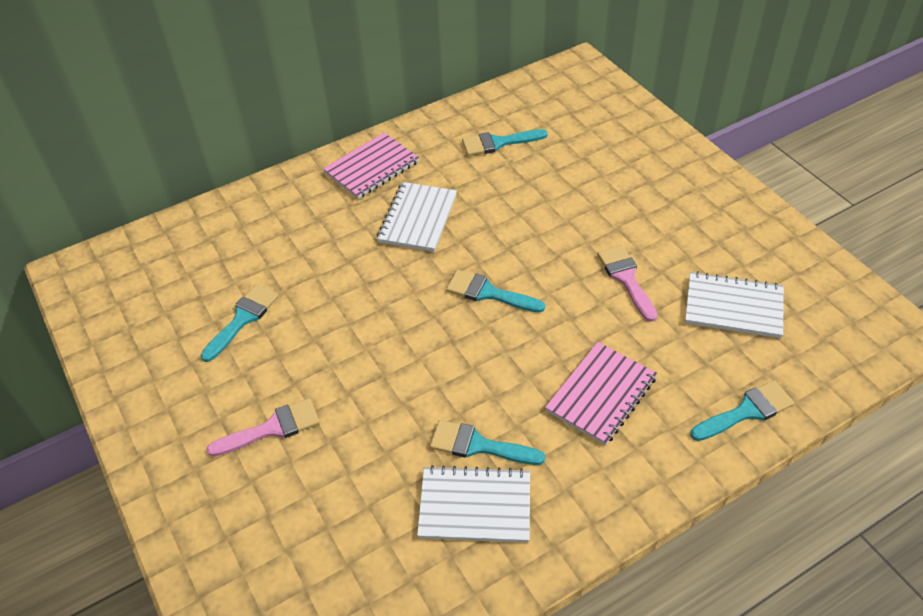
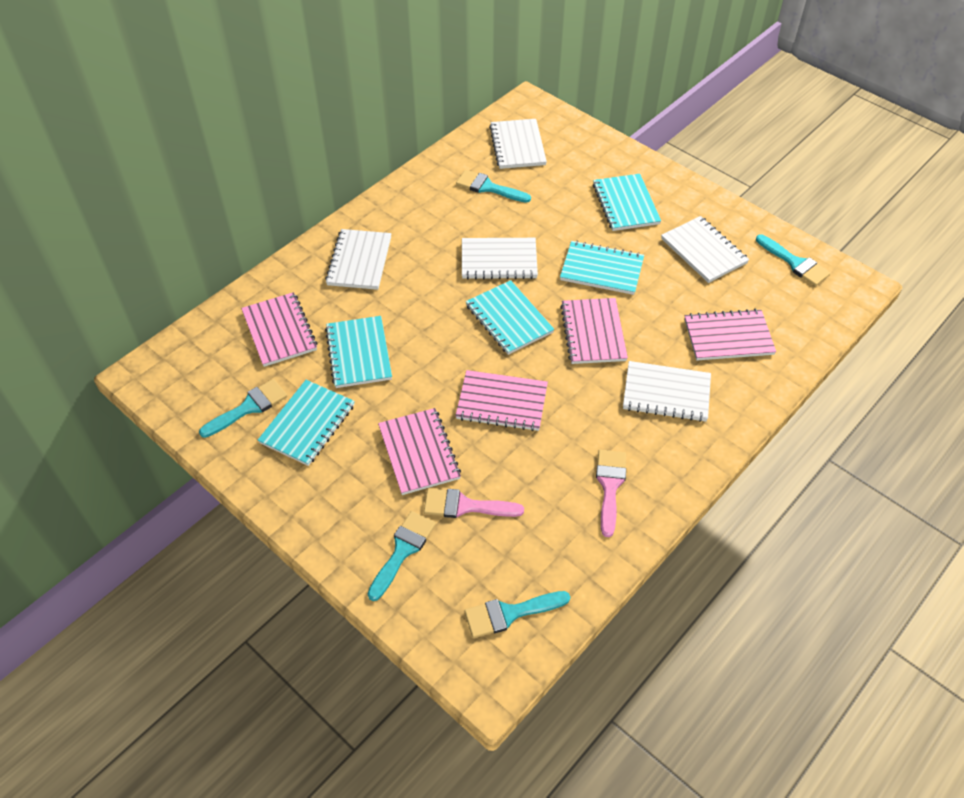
pink notebook: [323,133,419,199] [545,342,657,445] = 2 -> [241,292,318,367] [378,408,461,495] [455,370,548,431] [560,298,628,364] [684,309,776,360] = 5
turquoise notebook: none = 0 -> [258,380,355,466] [325,316,392,388] [466,280,554,355] [560,240,644,295] [593,174,661,231] = 5
white notebook: [377,182,457,252] [417,465,530,543] [685,271,784,338] = 3 -> [325,229,391,290] [462,238,538,279] [489,119,547,169] [623,361,711,422] [661,216,749,283] = 5

